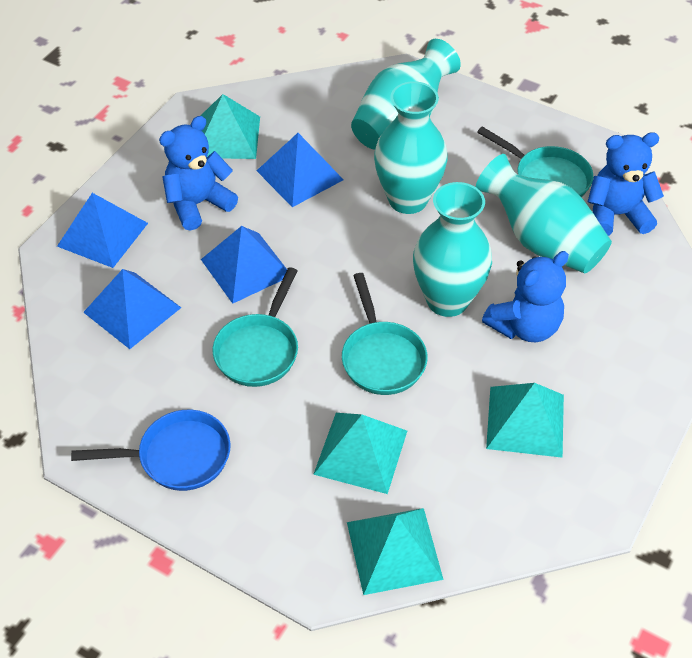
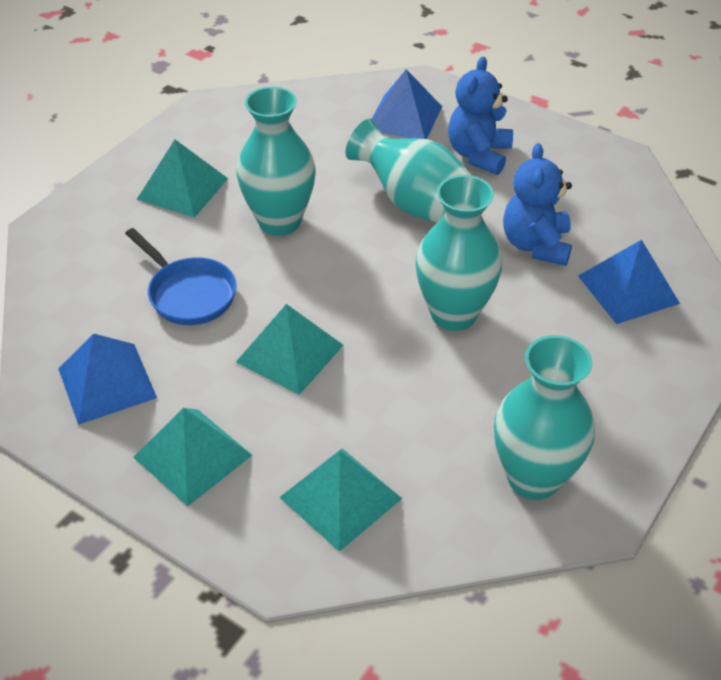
blue pyramid: [57,193,148,268] [83,269,181,349] [201,226,287,304] [257,133,344,207] = 4 -> [58,334,157,425] [372,69,442,139] [578,240,680,324] = 3
blue teddy bear: [159,116,238,231] [482,251,569,342] [588,132,664,236] = 3 -> [448,57,513,175] [503,143,572,266] = 2
turquoise pan: [213,267,298,387] [342,273,428,395] [477,126,593,197] = 3 -> none = 0

